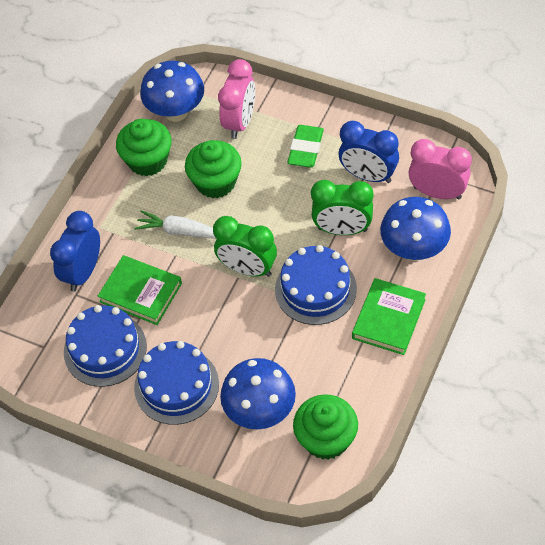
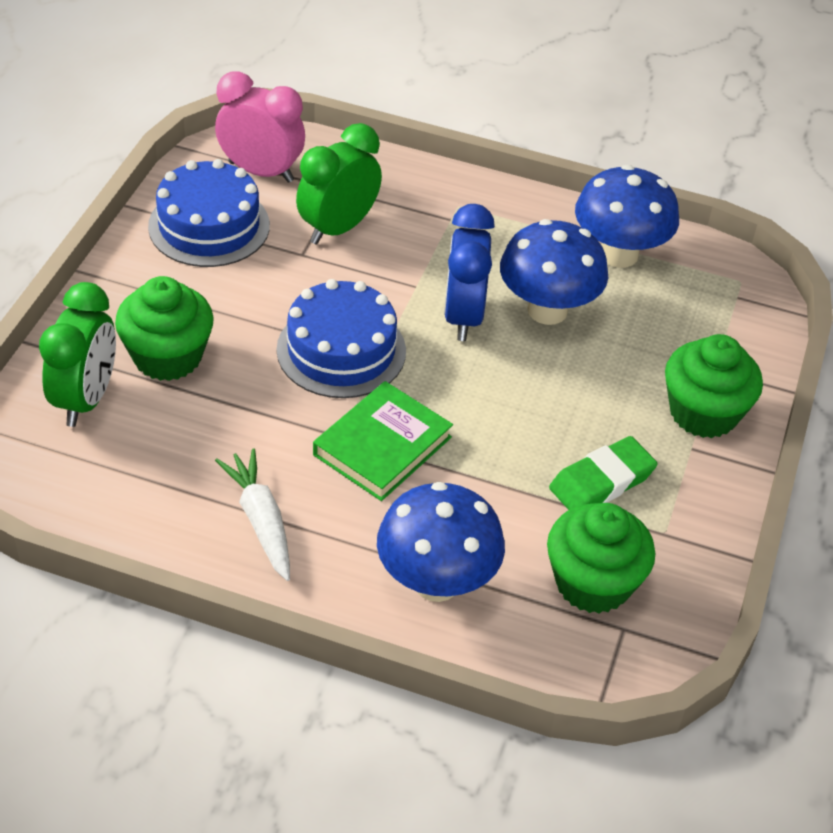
blue cake: [64,305,147,387] [134,341,219,425] [275,245,357,325] = 3 -> [148,159,270,267] [277,279,406,398] = 2
blue clock: [50,211,100,292] [339,121,399,183] = 2 -> [444,204,495,341] = 1
green book: [98,255,182,325] [352,278,426,355] = 2 -> [313,381,453,501] = 1
pink clock: [218,59,255,139] [409,139,472,199] = 2 -> [215,71,305,183] = 1

